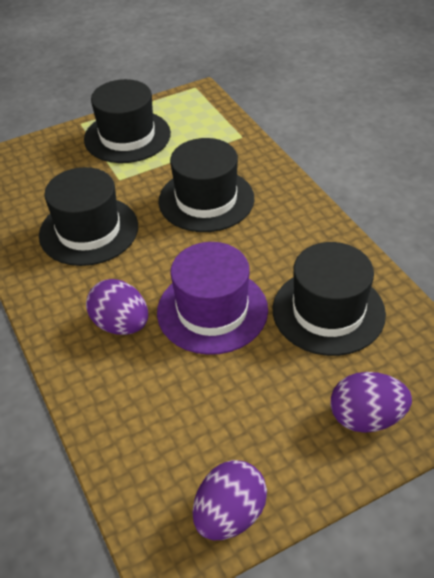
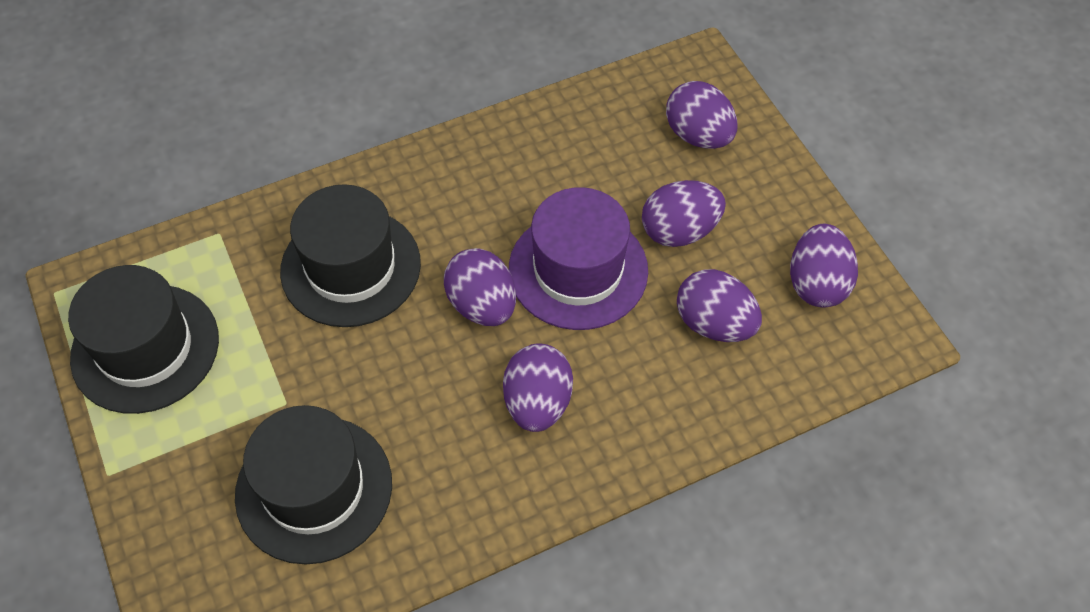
black hat: [39,167,138,266] [84,79,171,163] [159,138,254,232] [273,242,386,356] = 4 -> [68,265,219,414] [235,405,392,565] [280,184,421,327] = 3
purple egg: [86,279,148,335] [193,460,267,540] [331,372,412,433] = 3 -> [444,248,516,326] [503,344,573,432] [642,180,726,247] [666,81,737,149] [677,269,762,342] [790,224,858,307] = 6

